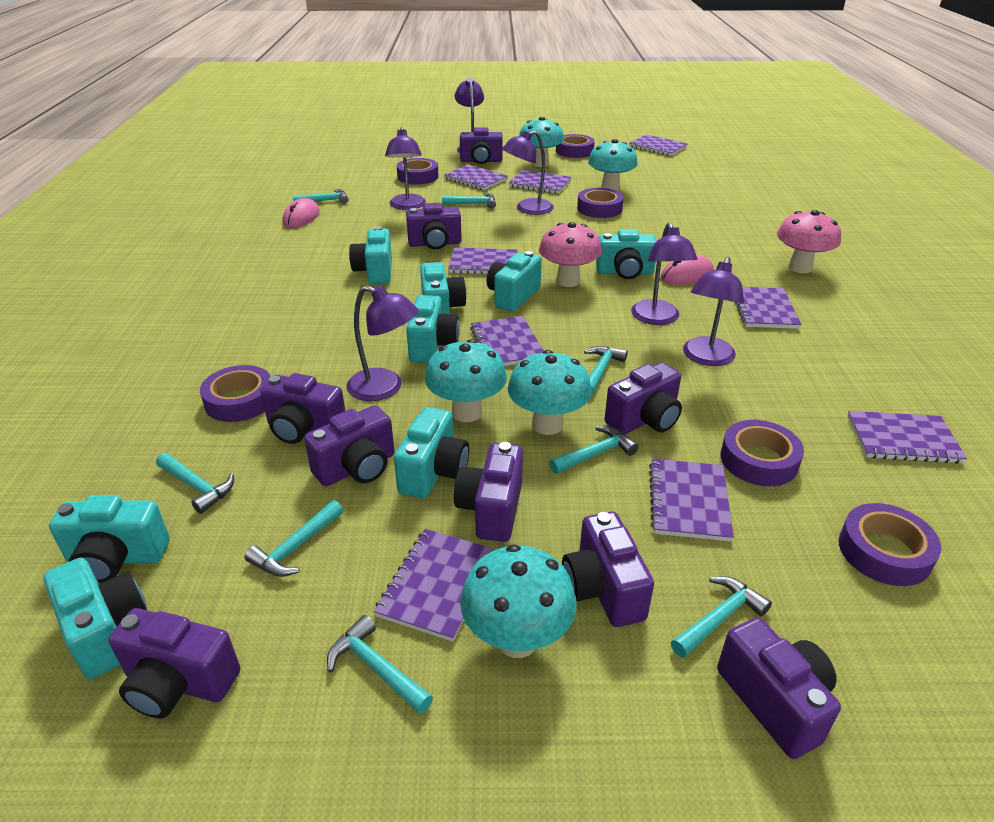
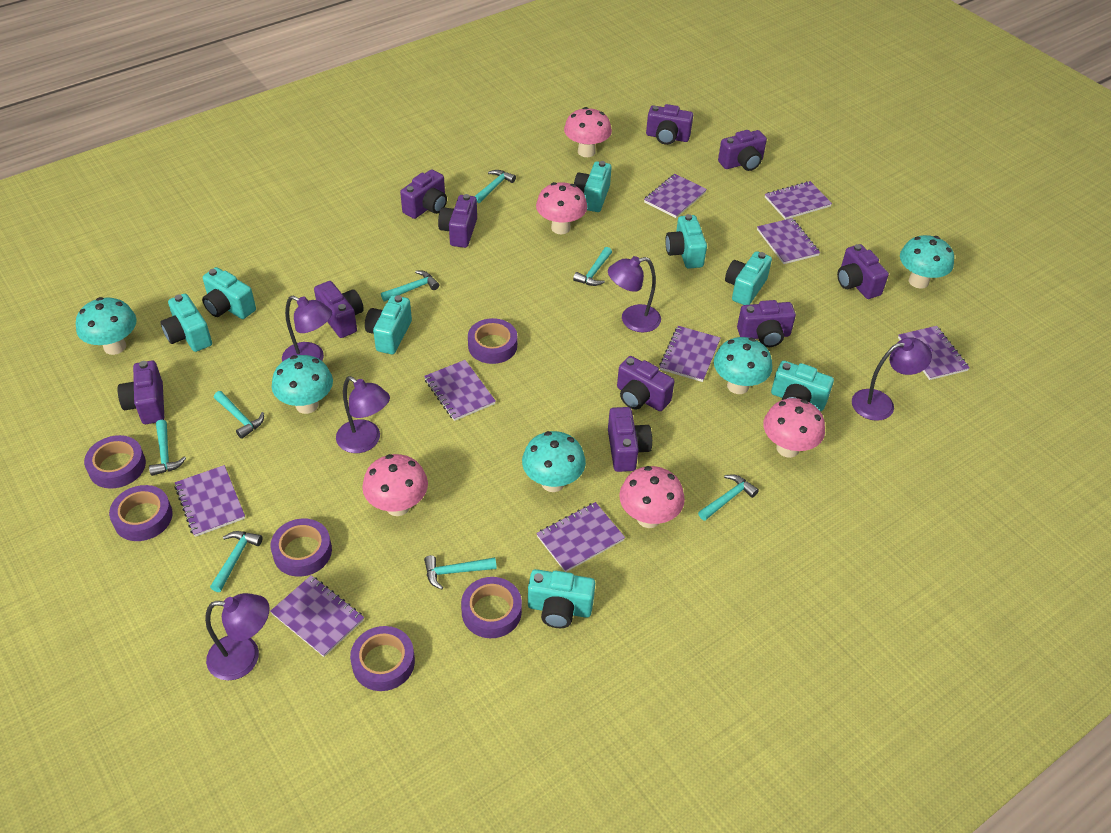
pink mouse: [283,198,320,228] [661,255,714,285] = 2 -> none = 0
pink mushroom: [539,222,602,287] [777,210,841,273] = 2 -> [362,454,428,516] [536,182,587,234] [564,107,612,157] [619,466,685,528] [763,398,825,458] = 5
purple camera: [109,608,240,718] [260,373,345,444] [304,405,395,486] [406,203,462,250] [454,442,523,542] [460,127,503,164] [562,511,654,627] [605,362,682,435] [717,617,841,759] = 9 -> [117,361,164,424] [314,281,364,338] [400,169,447,219] [438,194,477,248] [608,407,652,472] [617,356,675,411] [646,104,693,145] [718,130,767,171] [737,300,796,347] [837,244,889,299] = 10
purple lamp: [346,285,419,401] [385,127,426,210] [455,78,484,153] [502,130,554,215] [631,222,697,325] [683,257,744,366] = 6 -> [205,593,270,680] [282,296,332,362] [336,376,390,453] [608,256,661,333] [852,337,932,421] = 5

